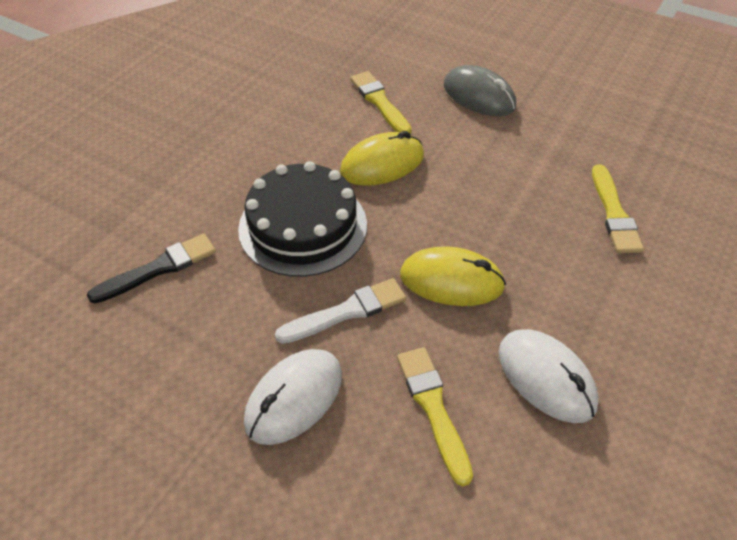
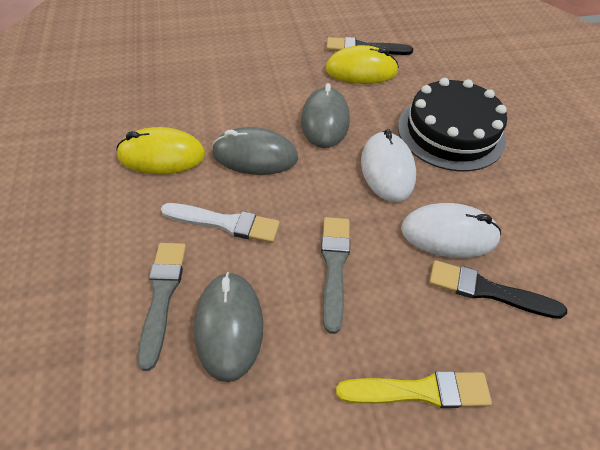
black brush: [87,234,216,303] = 1 -> [327,37,413,55] [429,260,567,319] = 2
grey brush: none = 0 -> [137,243,186,371] [321,217,350,334] = 2
grey mouse: [444,65,516,116] = 1 -> [194,272,263,382] [212,127,298,175] [301,83,350,148] = 3
yellow brush: [350,71,412,134] [397,347,473,486] [592,164,644,253] = 3 -> [336,371,492,408] = 1

